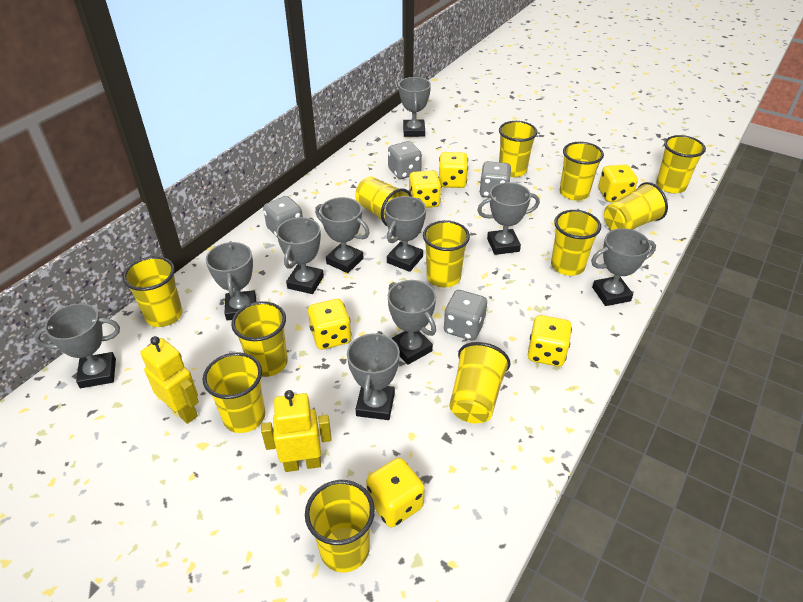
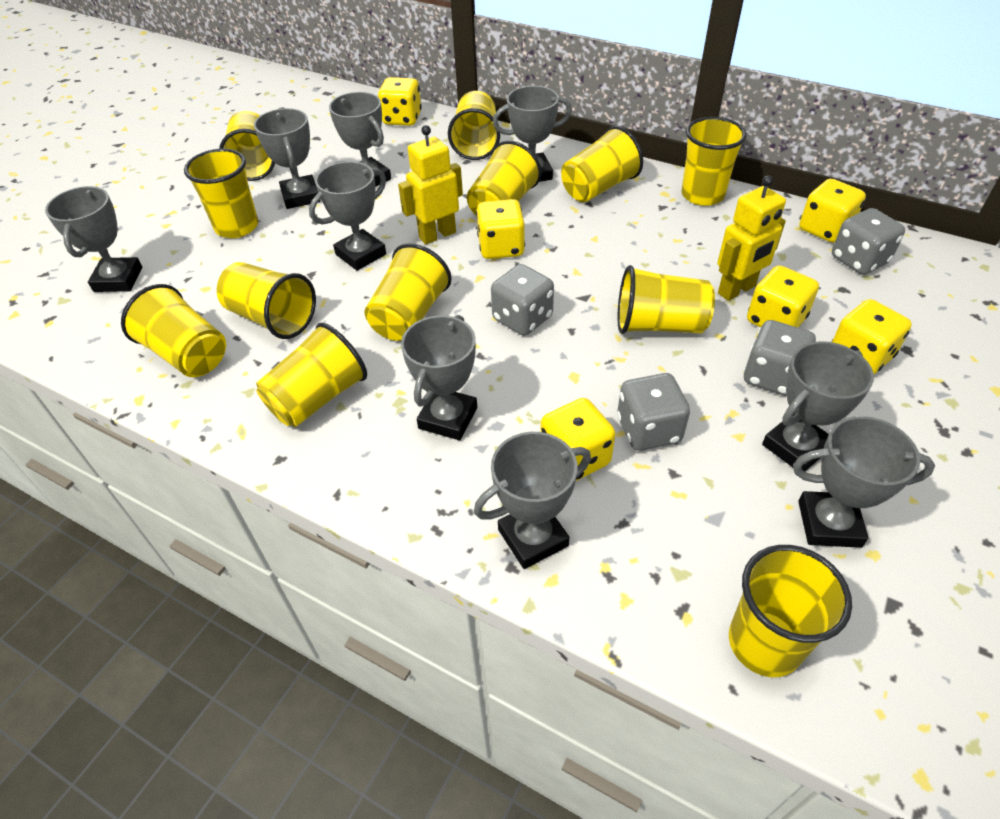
grey trophy: [34,303,120,388] [206,241,256,320] [276,217,324,294] [315,197,370,273] [347,331,400,420] [384,196,426,272] [388,280,436,365] [399,77,431,137] [477,182,540,255] [591,228,656,306] = 10 -> [45,186,143,292] [254,108,320,209] [309,161,386,271] [329,92,391,187] [401,315,477,440] [474,432,591,569] [493,86,572,182] [762,341,874,471] [793,416,935,548] = 9

